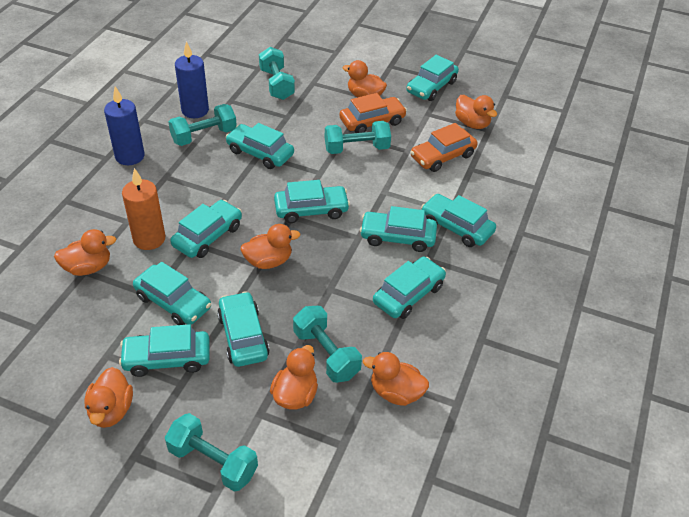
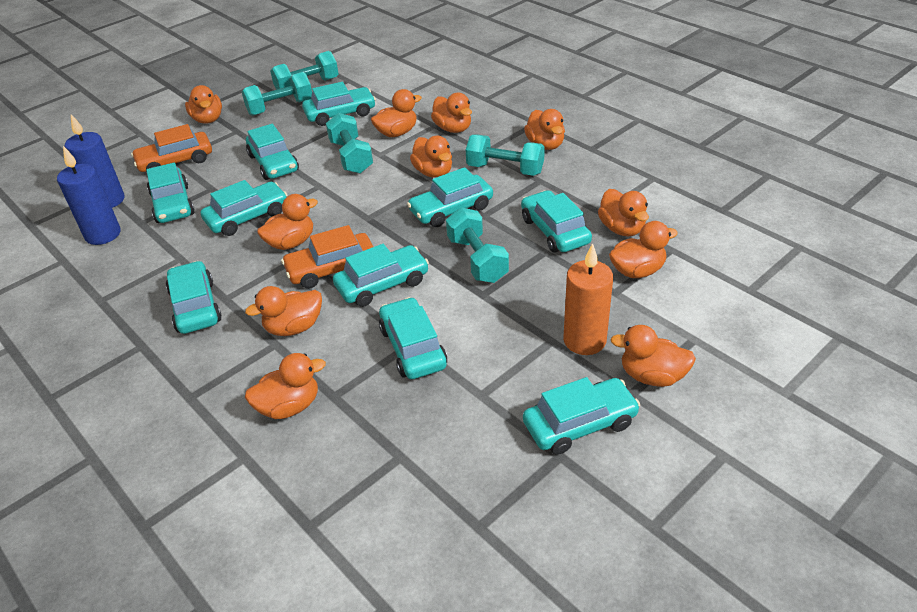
orange duck: [54,229,116,276] [84,367,133,428] [240,224,300,269] [270,345,318,410] [343,60,387,98] [363,352,429,406] [455,95,497,129] = 7 -> [185,85,222,124] [245,286,322,336] [245,353,326,419] [257,194,318,250] [371,89,422,137] [410,136,452,178] [431,93,472,133] [524,109,565,150] [598,189,649,236] [609,221,678,278] [610,325,696,387] = 11

